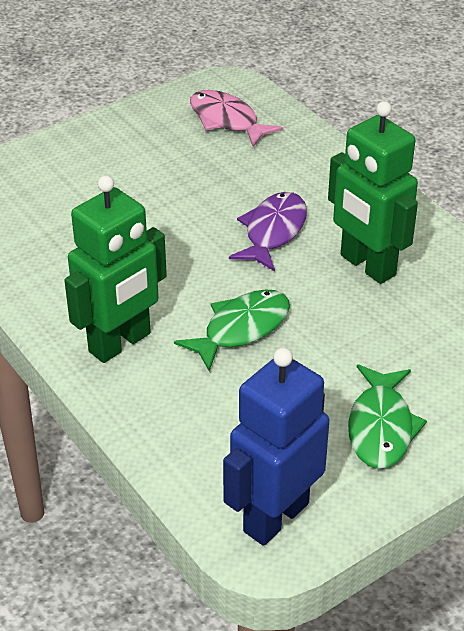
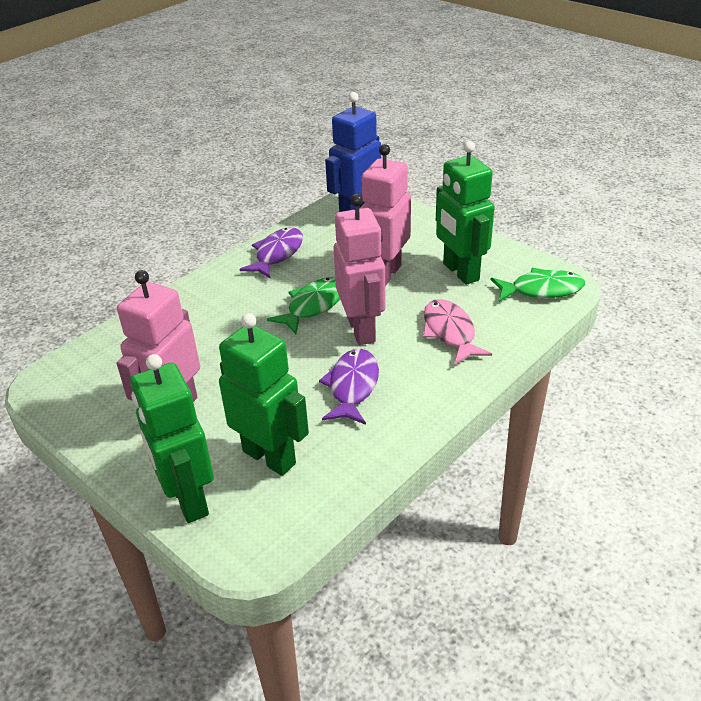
green robot: [64,175,167,363] [328,101,418,284] = 2 -> [130,354,214,523] [219,313,309,476] [436,141,495,285] = 3
pink robot: none = 0 -> [117,270,200,402] [333,194,386,345] [359,144,411,286] = 3
purple fish: [229,192,307,271] = 1 -> [239,227,303,279] [319,349,379,425] = 2

